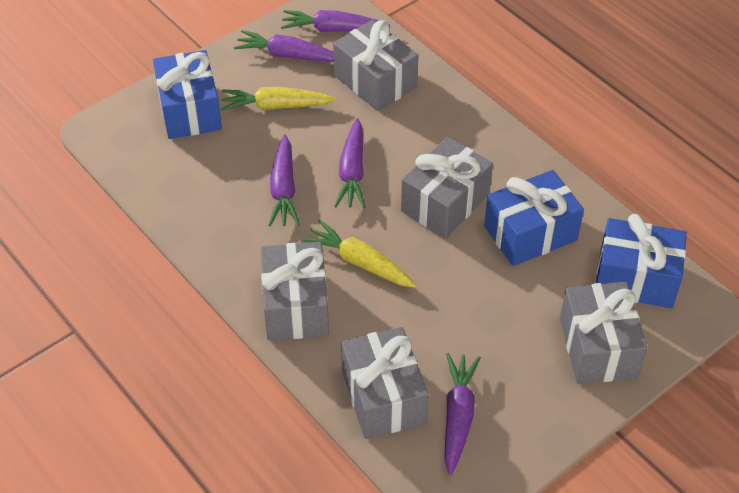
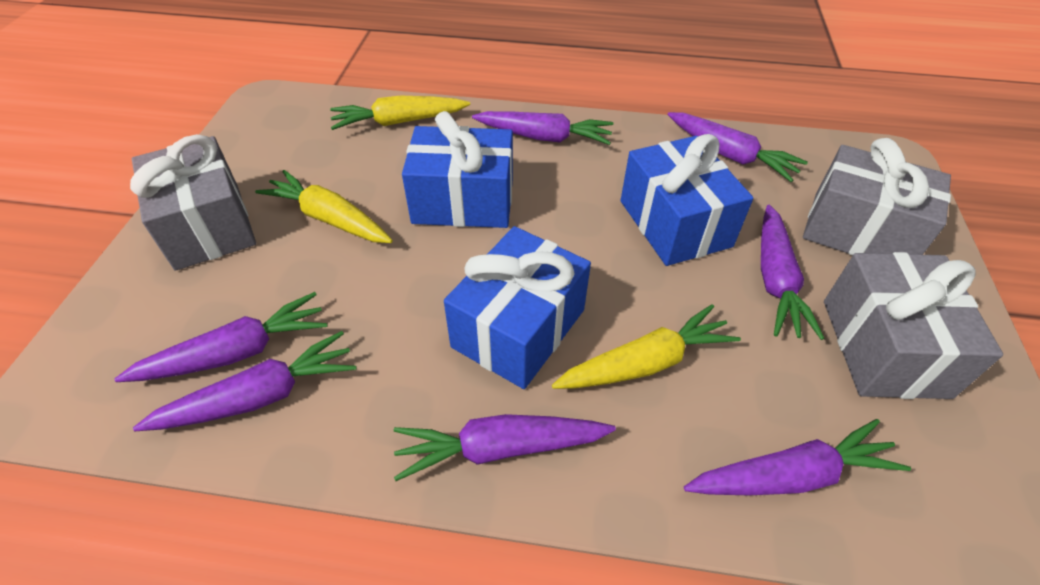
grey gift: [261,242,329,340] [333,20,418,111] [341,327,429,439] [401,137,493,238] [560,282,647,384] = 5 -> [130,134,256,271] [803,138,951,256] [824,252,1003,399] = 3
purple carrot: [234,30,334,62] [268,134,300,227] [281,10,390,32] [334,118,366,208] [444,353,481,475] = 5 -> [114,292,328,382] [133,331,356,431] [394,414,616,481] [472,111,613,145] [667,112,808,182] [684,419,911,495] [761,205,825,340] = 7
yellow carrot: [221,87,336,111] [302,220,417,288] = 2 -> [255,170,393,243] [330,96,470,130] [552,304,741,389] = 3

